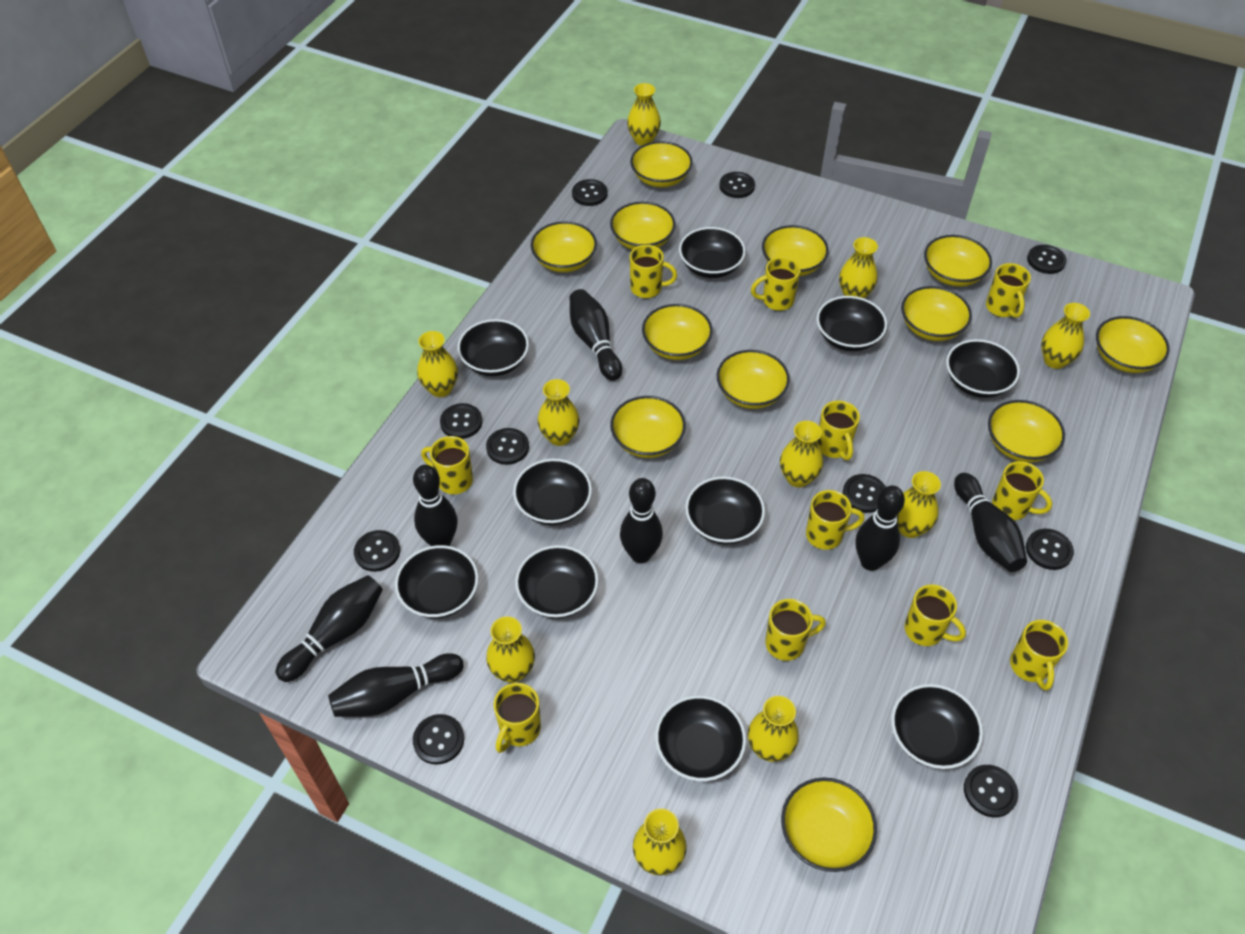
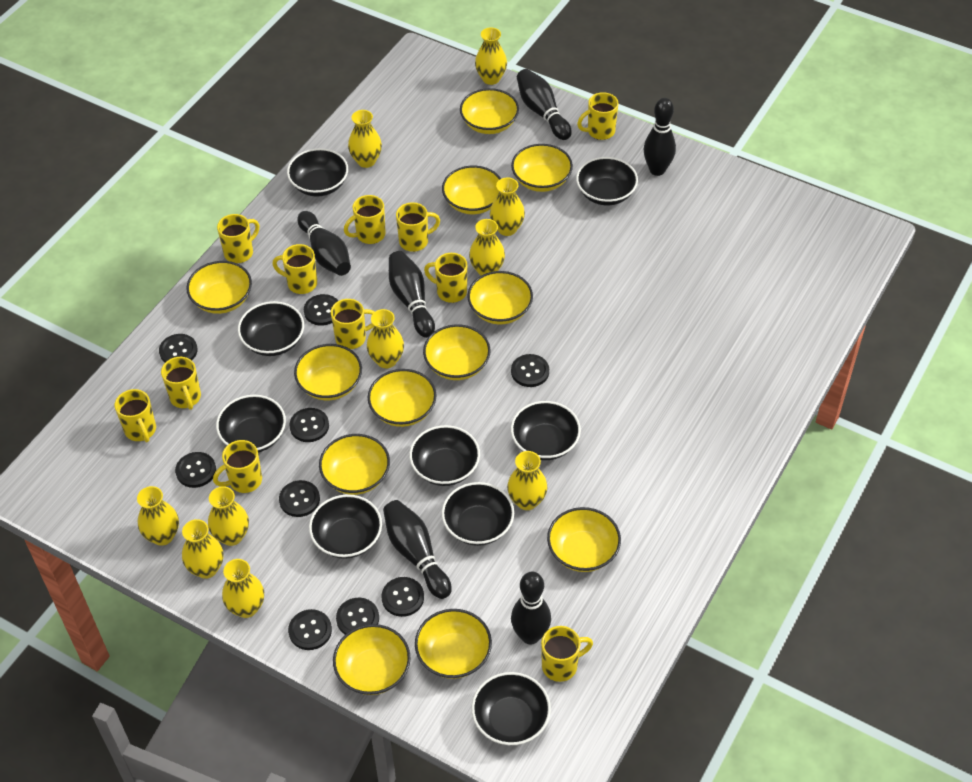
black bowl: [395,545,478,618] [457,319,529,376] [513,459,592,525] [515,545,598,619] [655,695,746,781] [679,227,746,278] [685,476,765,544] [817,296,887,351] [891,684,983,769] [946,339,1020,398] = 10 -> [216,395,286,453] [238,301,304,356] [287,148,348,197] [309,494,382,559] [409,425,480,486] [442,482,514,546] [471,672,551,745] [511,401,581,460] [576,157,638,205] = 9
black bowling pin: [276,575,383,682] [328,653,464,717] [413,465,458,546] [570,289,622,381] [620,478,663,563] [856,486,905,571] [954,473,1027,572] = 7 -> [297,211,351,276] [383,500,452,599] [389,251,435,338] [511,572,551,645] [517,69,572,140] [643,98,676,176] = 6
black button: [354,530,400,572] [413,714,464,765] [440,403,482,439] [486,428,529,465] [572,179,608,206] [719,172,755,198] [843,474,886,513] [964,765,1018,817] [1026,529,1074,570] [1027,245,1067,274] = 10 -> [159,334,198,362] [175,452,216,488] [279,480,320,517] [288,609,332,650] [289,408,329,442] [304,294,338,326] [336,598,379,634] [382,577,424,617] [511,354,549,387] = 9

